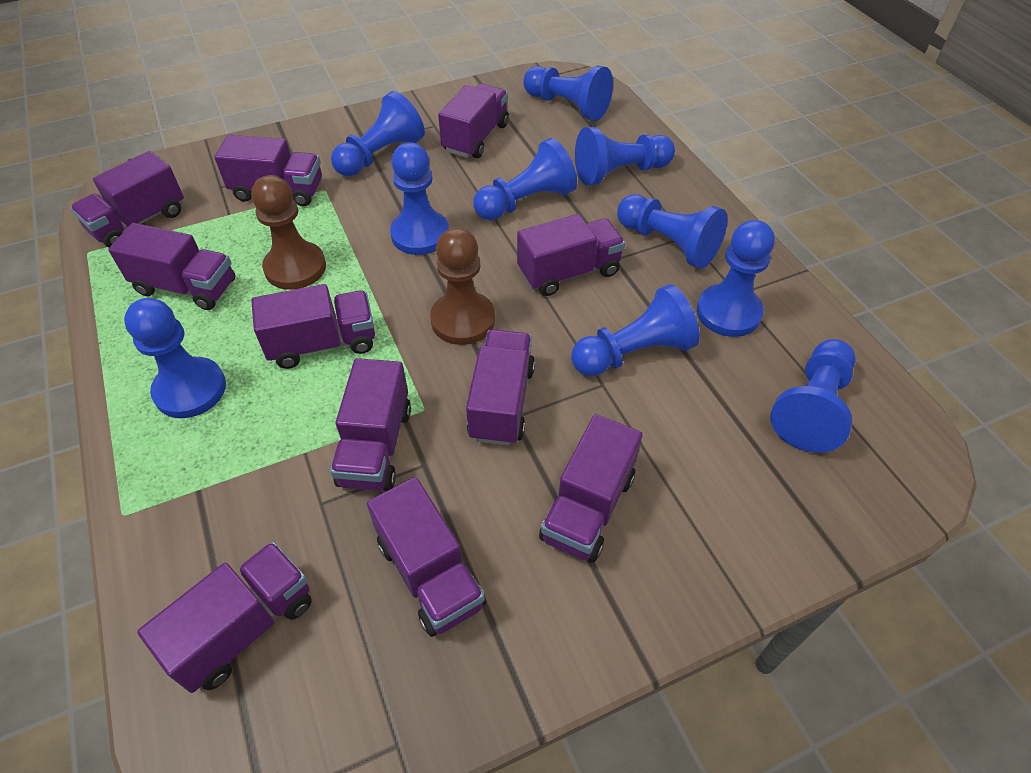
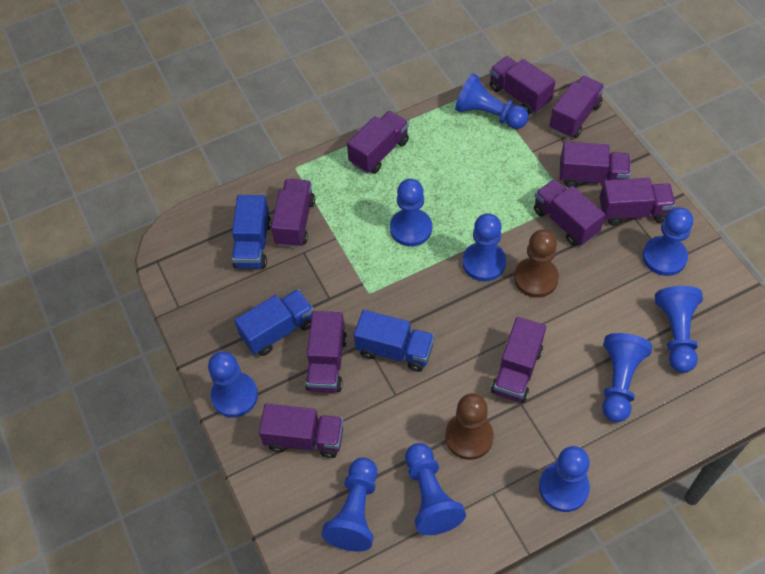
blue truck: none = 0 -> [232,195,272,269] [234,289,314,356] [354,310,434,372] = 3
purple truck: [70,151,184,247] [108,223,235,310] [137,542,312,693] [214,135,322,206] [251,284,375,369] [330,358,411,491] [367,477,486,637] [438,84,509,158] [466,329,535,446] [517,214,626,296] [539,414,643,563] = 11 -> [259,404,343,458] [271,179,315,248] [305,311,347,393] [347,111,409,174] [490,56,555,114] [491,317,546,403] [534,179,605,246] [550,76,605,138] [560,142,631,187] [599,178,676,226] = 10

